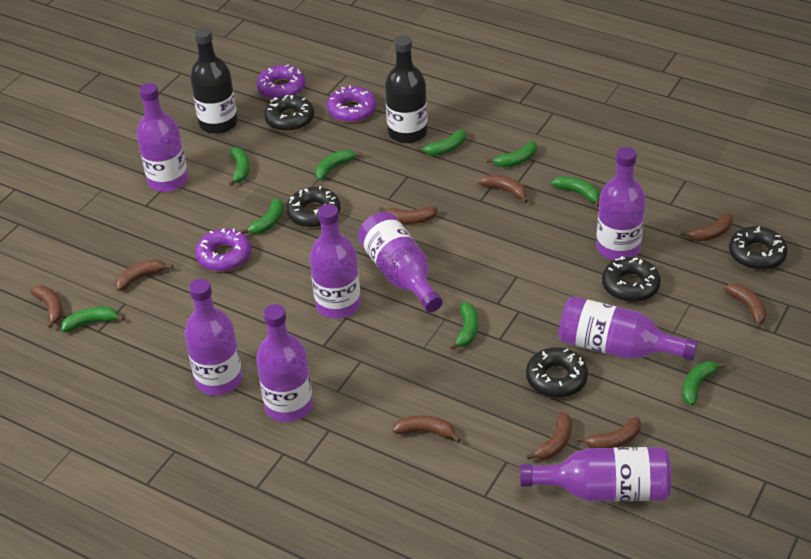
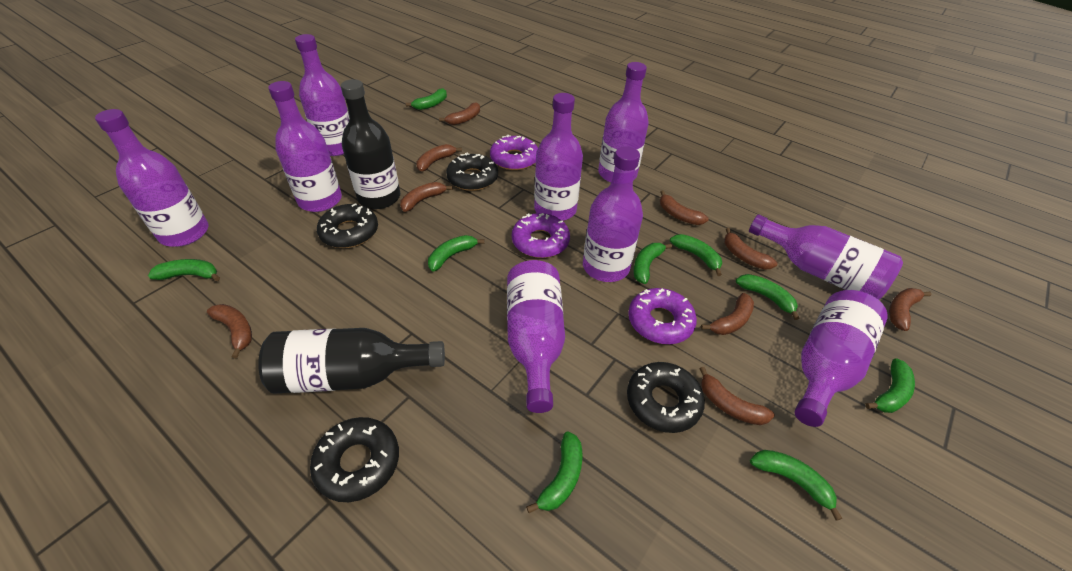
black donut: [264,95,314,131] [286,186,340,228] [526,347,588,398] [602,256,661,302] [729,226,788,270] = 5 -> [310,417,399,502] [317,203,378,248] [446,153,498,191] [627,362,705,433] = 4
purple bottle: [137,83,188,192] [184,279,242,396] [256,304,313,422] [310,204,361,319] [358,212,443,312] [520,447,671,501] [559,296,698,360] [596,147,646,260] = 8 -> [95,109,208,247] [268,81,342,212] [295,34,349,156] [507,260,565,413] [534,93,583,221] [583,146,643,282] [598,62,649,183] [749,215,903,300] [794,290,888,427] = 9

